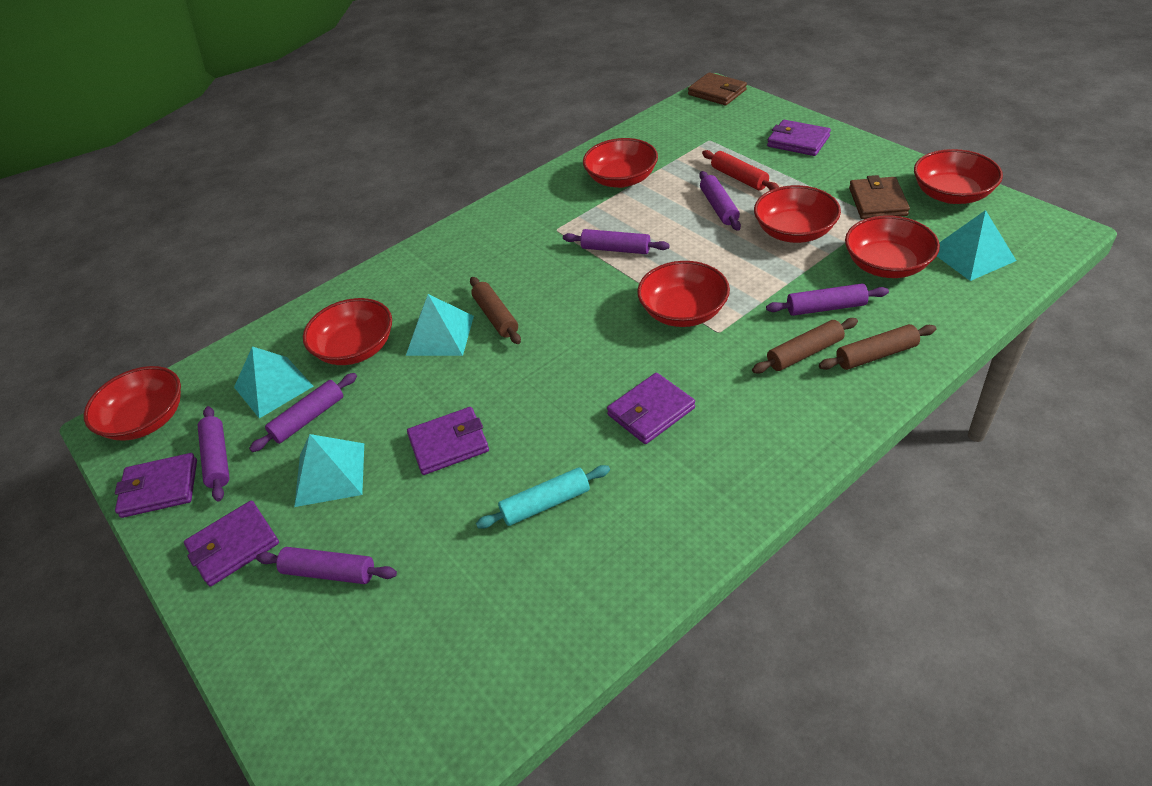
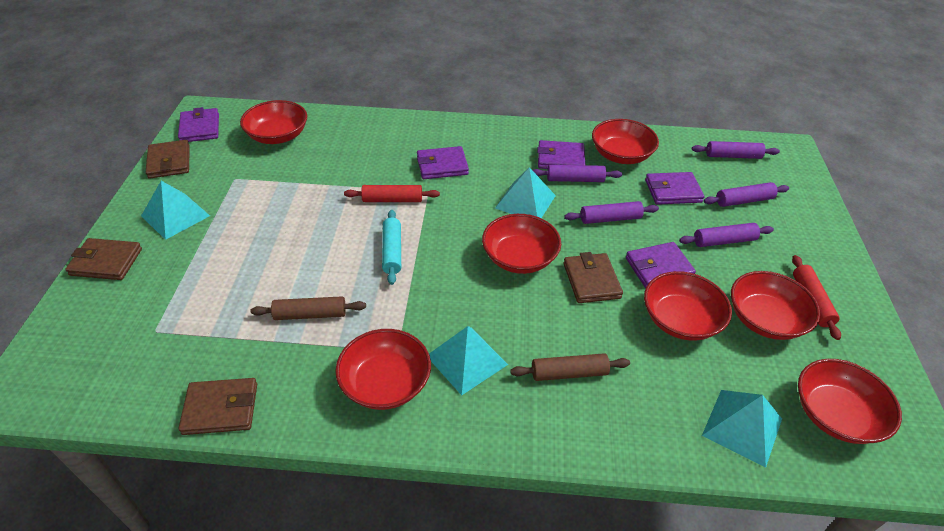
brown rolling pin: [470,277,521,344] [752,318,858,373] [819,324,937,370] = 3 -> [250,296,366,320] [510,353,630,381] = 2
brown wallet: [688,72,747,105] [849,175,910,219] = 2 -> [65,238,142,280] [146,140,190,179] [179,378,257,435] [563,252,623,303] = 4
purple rolling pin: [198,406,229,502] [249,373,357,452] [256,547,397,584] [563,229,670,254] [699,171,741,231] [766,284,889,316] = 6 -> [532,165,622,182] [564,201,659,224] [679,223,774,247] [692,141,780,159] [704,182,789,207] = 5
red rolling pin: [702,150,779,190] = 1 -> [344,185,440,202] [792,255,841,340] = 2

